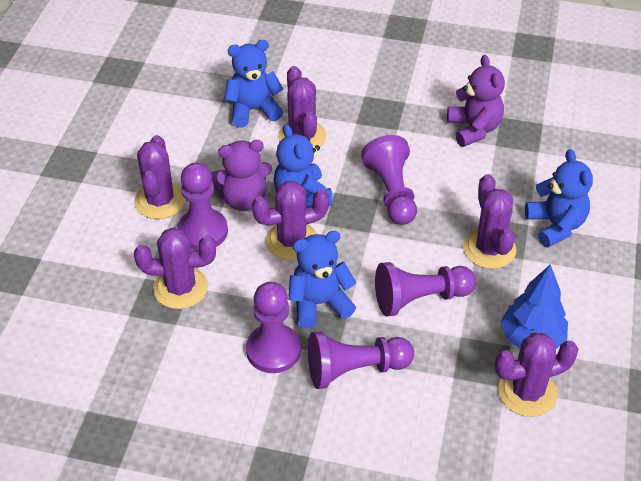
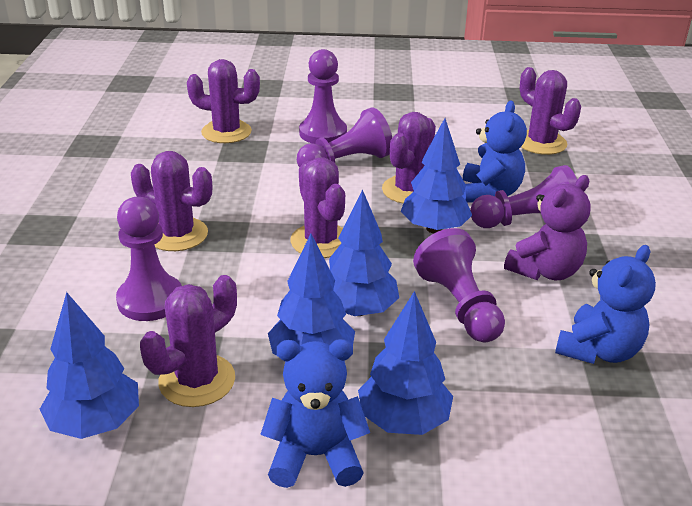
blue teddy bear: [225,40,284,127] [273,124,333,208] [288,231,357,328] [525,149,593,248] = 4 -> [260,339,370,488] [462,101,527,203] [555,245,656,364] = 3
blue tree: [500,264,568,349] = 1 -> [40,292,139,439] [268,234,355,356] [329,189,399,316] [358,291,453,435] [401,118,472,233] = 5
purple teddy bear: [211,140,272,211] [447,55,505,147] = 2 -> [504,175,591,280] = 1

